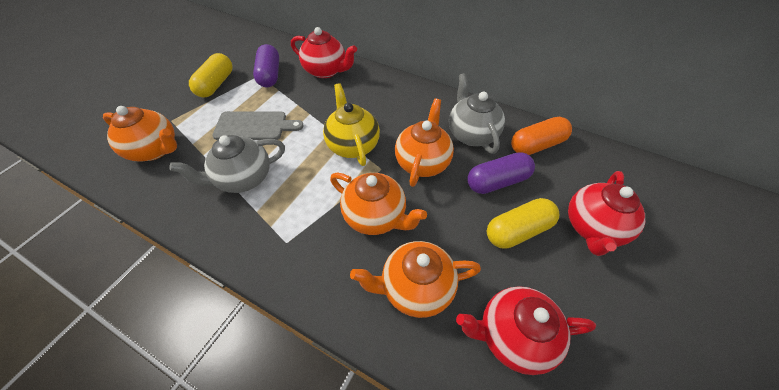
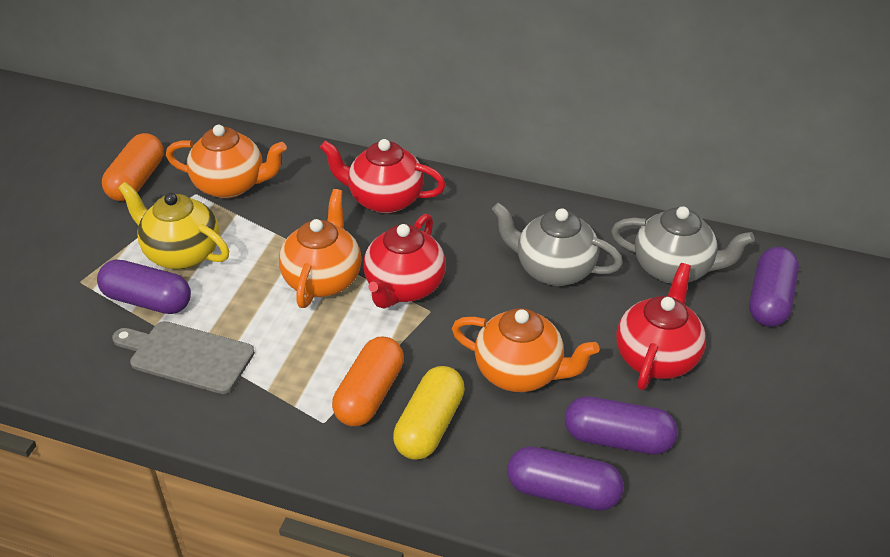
orange capsule: [511,117,572,155] = 1 -> [102,133,164,201] [332,337,404,426] = 2
orange teapot: [103,106,177,161] [330,173,427,235] [350,241,481,318] [395,99,454,187] = 4 -> [166,125,287,198] [279,189,361,308] [452,308,600,392] = 3
purple capsule: [253,44,279,87] [467,152,535,194] = 2 -> [97,259,191,314] [507,446,624,511] [565,396,677,455] [749,247,799,327] = 4
yellow capsule: [189,53,232,97] [487,198,559,249] = 2 -> [393,366,465,460] = 1

